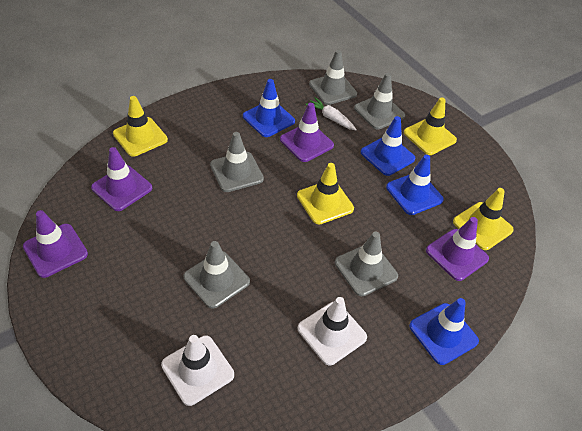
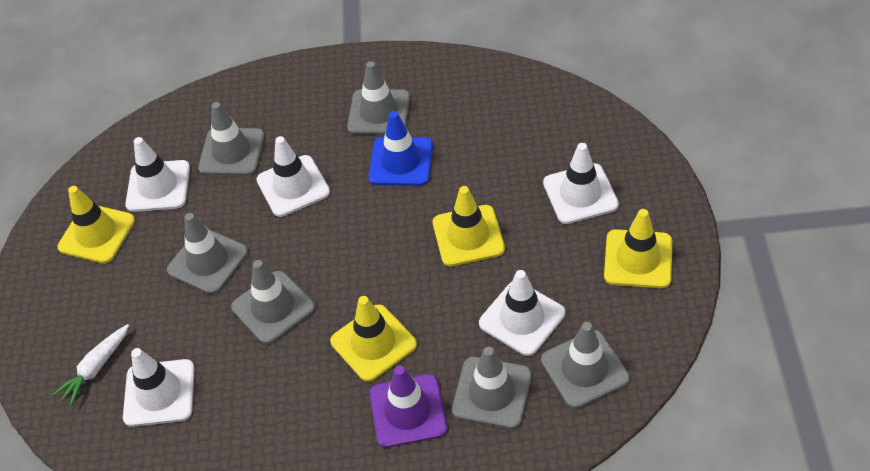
blue traffic cone: [243,79,295,137] [361,116,415,176] [386,155,444,215] [409,298,479,365] = 4 -> [369,111,433,186] = 1
grey traffic cone: [184,241,250,309] [210,132,264,192] [309,50,357,105] [335,232,398,296] [354,73,405,129] = 5 -> [167,213,248,294] [198,102,265,176] [231,260,315,344] [347,61,410,135] [452,346,532,429] [541,322,630,409] = 6
purple traffic cone: [23,210,88,278] [91,147,152,211] [280,103,334,162] [426,217,489,281] = 4 -> [370,366,447,448] = 1
white traffic cone: [161,335,234,406] [298,297,367,365] = 2 -> [123,348,195,427] [125,137,190,212] [257,136,330,217] [479,270,565,356] [543,143,619,224] = 5

